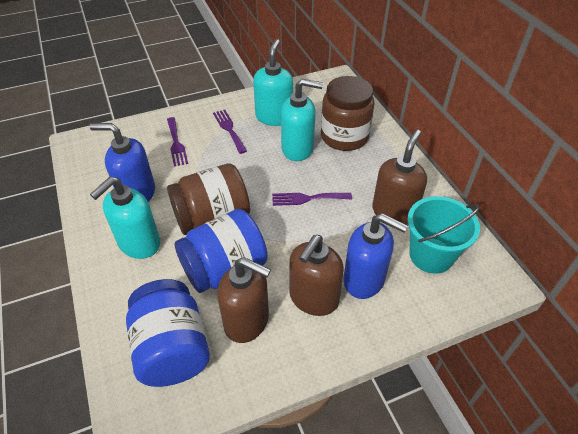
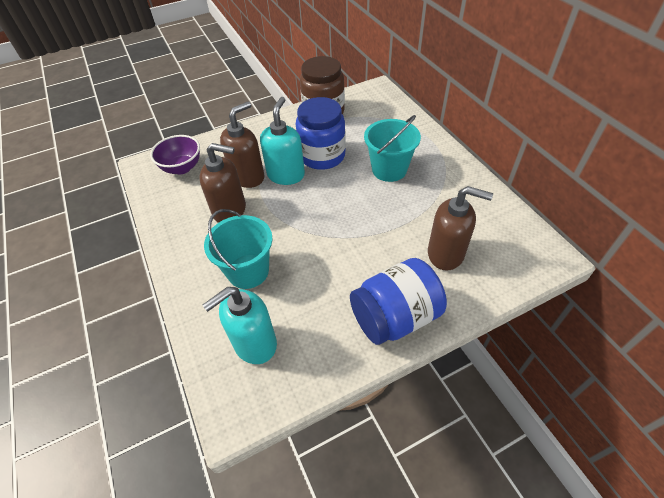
blue soap dispenser: [90,123,155,202] [343,213,408,299] = 2 -> none = 0
brown jar: [167,164,250,235] [321,76,375,151] = 2 -> [300,56,345,114] = 1
purple bowl: none = 0 -> [150,135,200,174] = 1
purple fork: [167,117,188,166] [213,110,247,154] [272,193,352,206] = 3 -> none = 0
turquoise bucket: [407,196,480,274] = 1 -> [204,209,272,289] [364,115,421,182] = 2
turquoise soap dispenser: [90,177,160,259] [253,39,293,126] [281,79,323,161] = 3 -> [203,287,277,364] [260,97,305,185] = 2

